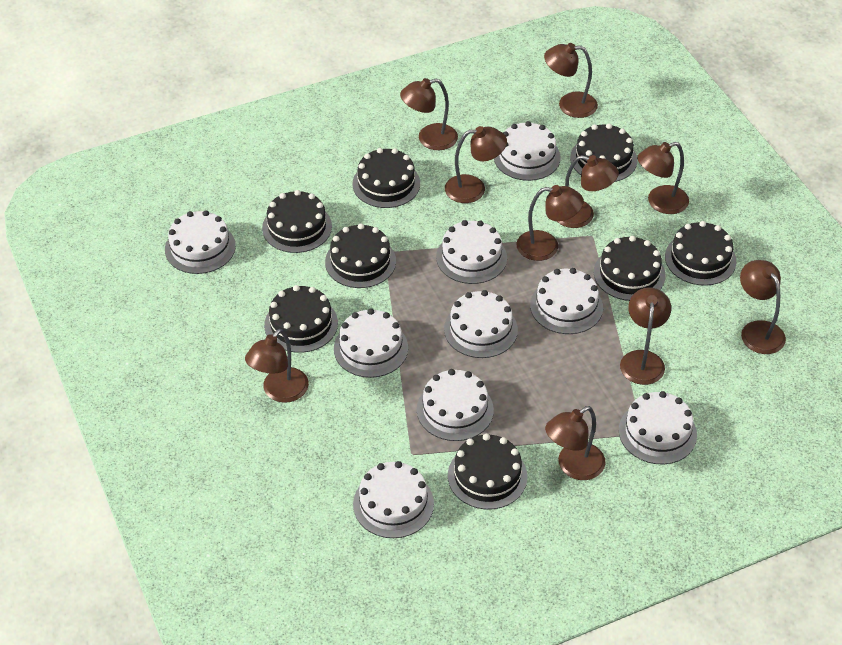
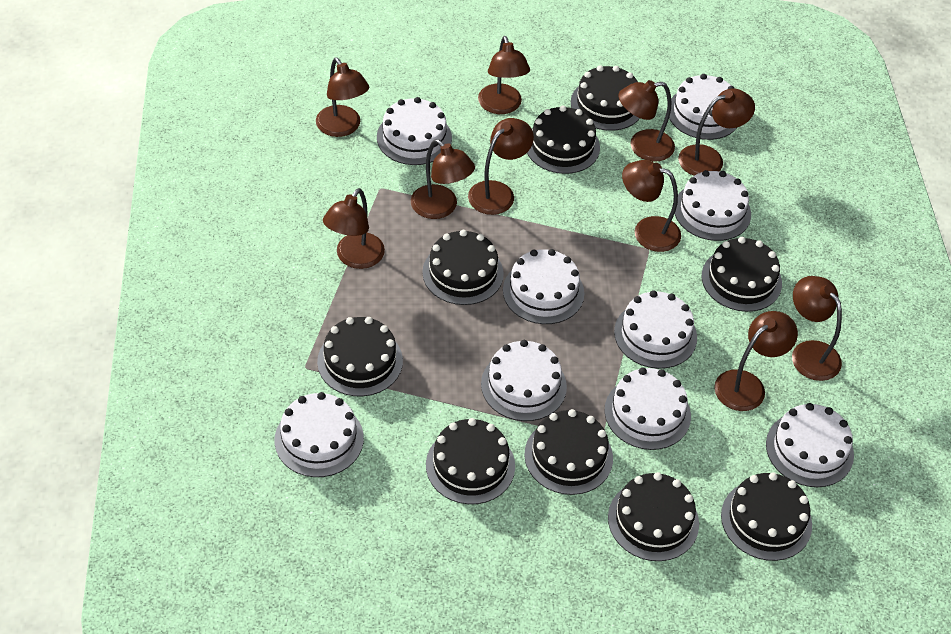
black cake: [262,190,332,253] [264,285,338,353] [325,224,396,288] [352,148,420,208] [448,434,527,509] [570,123,637,182] [594,236,666,301] [665,221,736,286] = 8 -> [317,317,403,397] [422,230,504,305] [426,418,515,504] [524,409,613,495] [527,106,600,174] [571,65,640,131] [608,472,699,561] [702,237,782,312] [721,472,812,561] = 9

